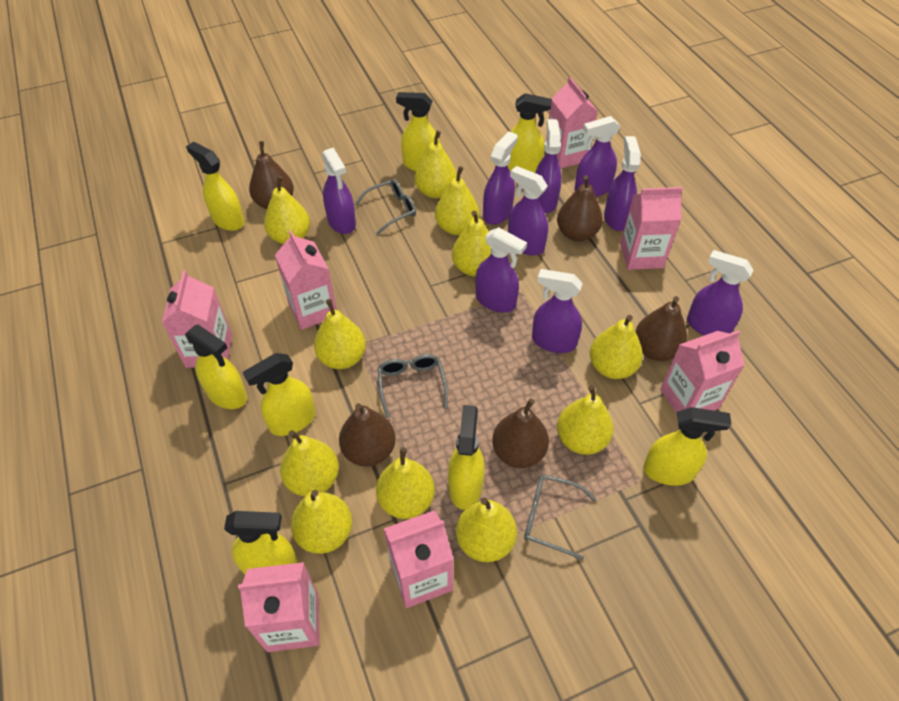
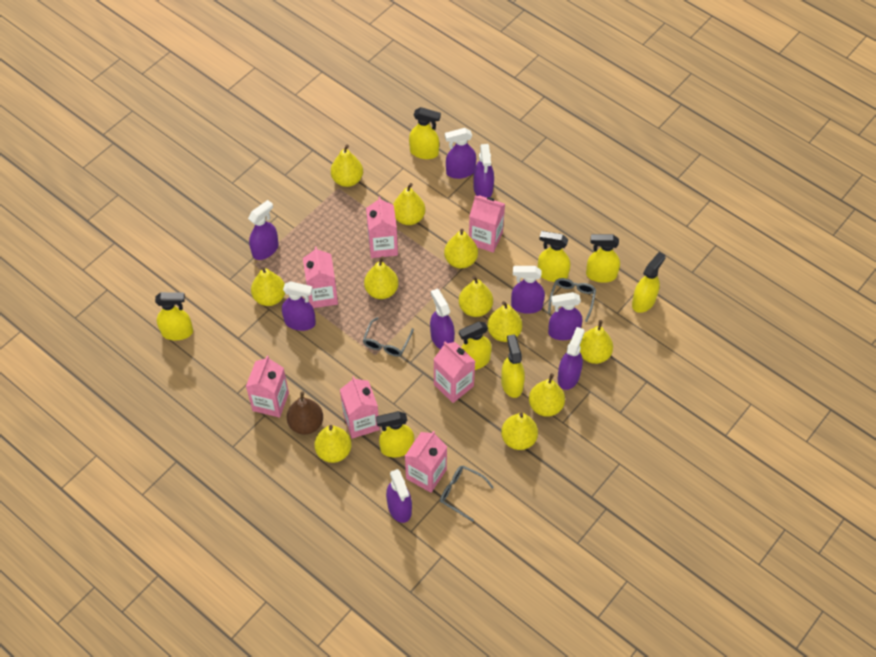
brown pear: [249,141,294,209] [339,403,396,467] [492,398,549,468] [557,175,603,241] [635,296,687,361] = 5 -> [287,391,323,435] = 1

